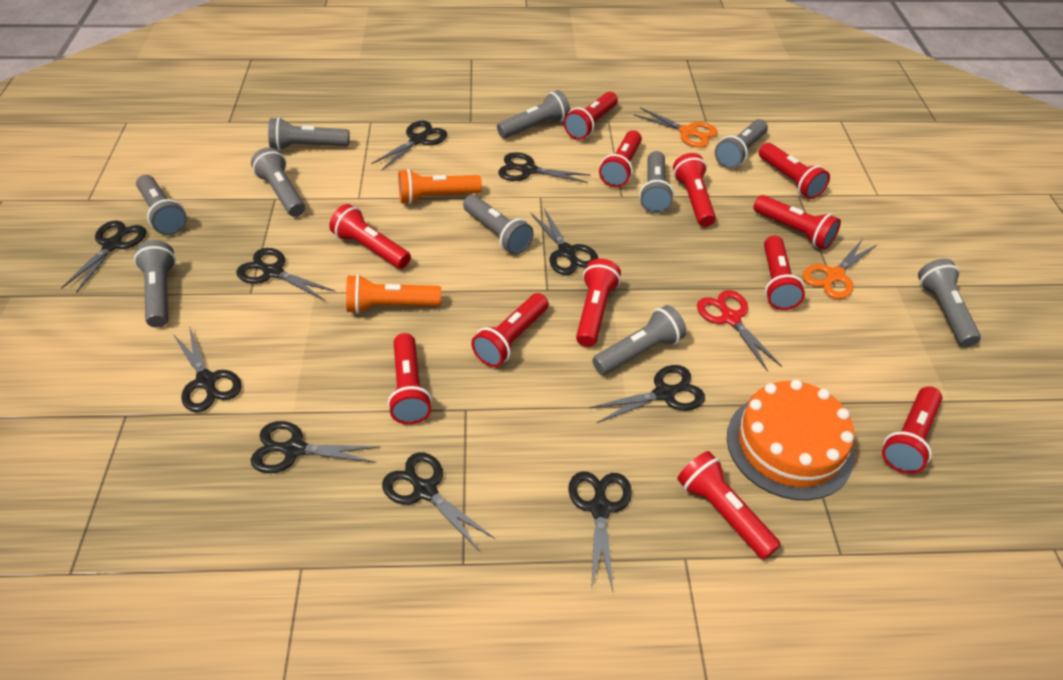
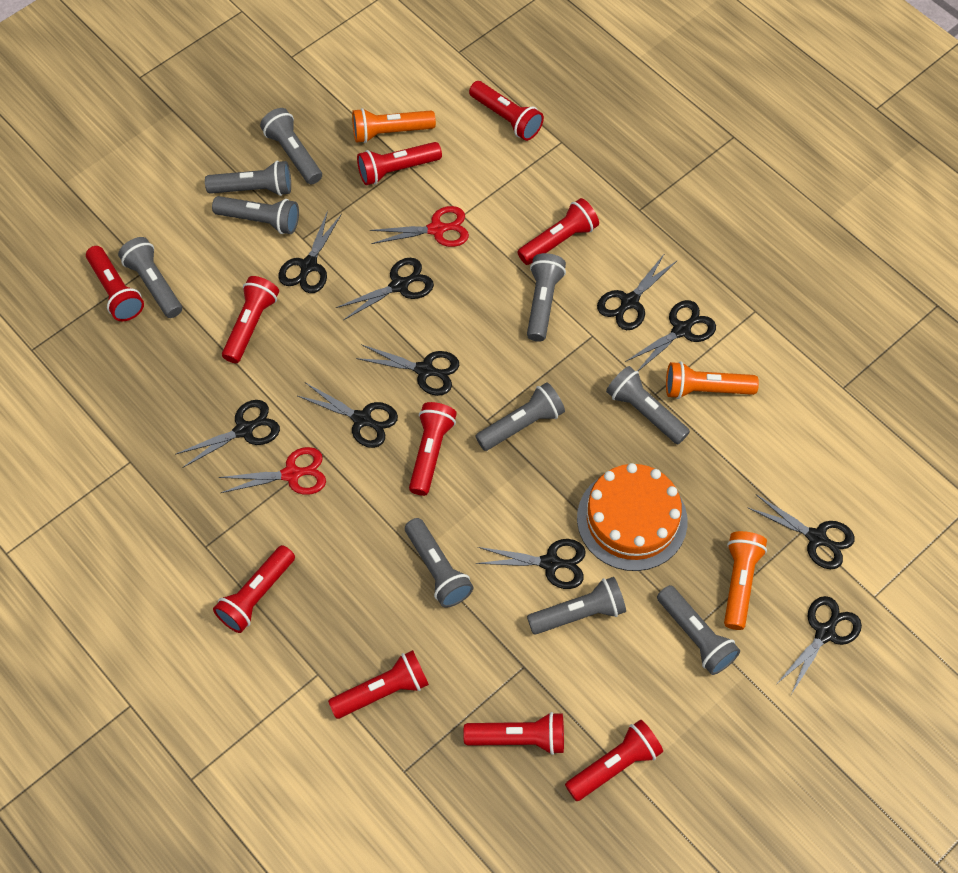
orange flashlight: [346,274,441,314] [398,169,482,204] = 2 -> [352,108,436,143] [666,361,759,399] [724,531,767,630] = 3
orange scissors: [634,108,718,148] [803,240,877,299] = 2 -> none = 0
red flashlight: [329,204,411,269] [388,333,432,424] [471,293,548,367] [564,92,618,140] [576,259,621,347] [599,130,642,187] [673,153,716,227] [677,451,781,560] [753,195,841,250] [759,143,830,199] [764,236,805,310] [882,386,942,474] = 12 -> [86,246,144,321] [213,545,295,633] [222,276,279,363] [328,650,429,719] [357,142,442,185] [409,402,457,496] [463,712,564,755] [469,81,544,141] [517,198,599,265] [565,719,663,801] = 10
red scissors: [697,290,782,371] = 1 -> [218,447,326,495] [370,206,469,247] = 2

